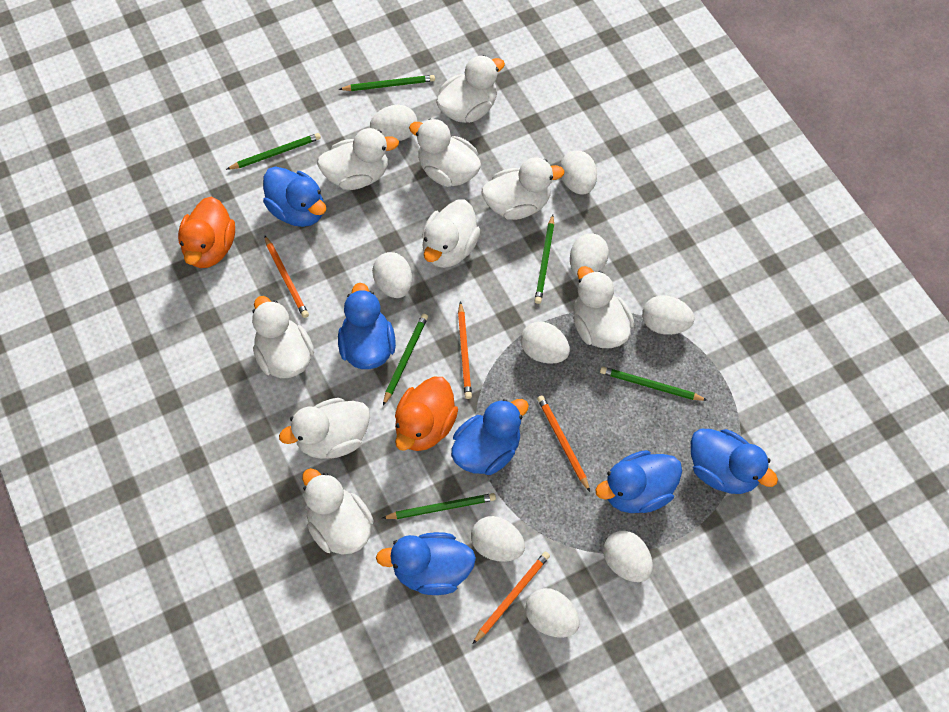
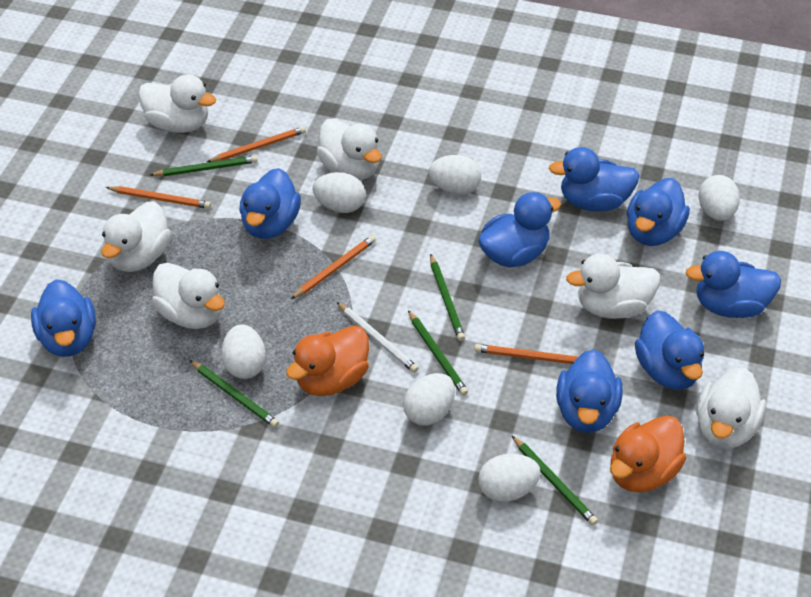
blue duck: [263,166,326,227] [338,283,396,369] [376,532,476,595] [451,399,529,475] [595,450,682,513] [691,429,778,494] = 6 -> [31,279,96,357] [239,168,301,239] [478,192,561,268] [549,147,639,211] [556,350,622,433] [627,178,690,246] [635,310,704,390] [686,251,781,318] = 8
green pencil: [226,133,321,170] [339,75,435,91] [383,313,428,406] [383,493,496,519] [535,214,554,304] [600,367,708,401] = 6 -> [150,156,258,176] [190,360,279,428] [408,310,468,396] [430,254,465,341] [512,436,598,525] = 5
white duck: [252,296,314,378] [279,398,370,459] [302,468,374,555] [317,128,399,190] [409,119,481,187] [422,200,481,268] [436,55,505,123] [482,157,565,220] [573,266,634,348] = 9 -> [101,201,171,272] [138,74,216,133] [152,262,225,329] [316,118,382,180] [566,254,660,319] [696,368,766,449] = 6
white egg: [370,105,417,141] [372,252,412,298] [471,516,525,562] [520,322,570,364] [525,588,579,638] [560,151,597,195] [570,234,609,277] [603,531,653,582] [642,295,694,335] = 9 -> [221,324,266,379] [313,172,365,213] [403,373,455,426] [429,155,481,195] [478,454,541,502] [698,175,740,221] = 6
white pencil: none = 0 -> [337,302,418,373] = 1

